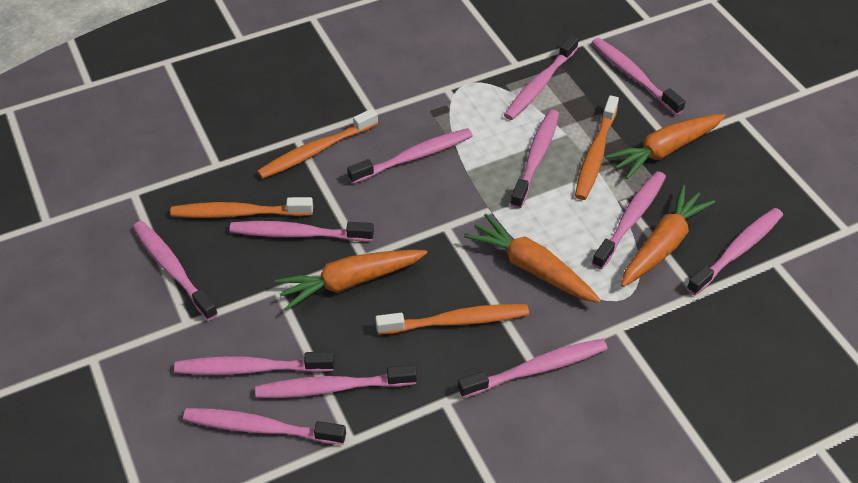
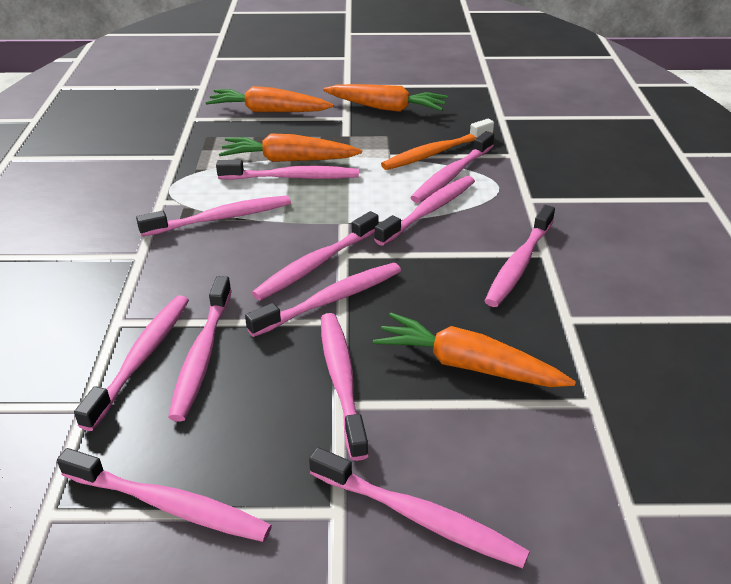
orange toothbrush: [170,197,313,218] [257,108,378,179] [375,304,529,334] [575,95,619,200] = 4 -> [381,119,494,170] = 1

